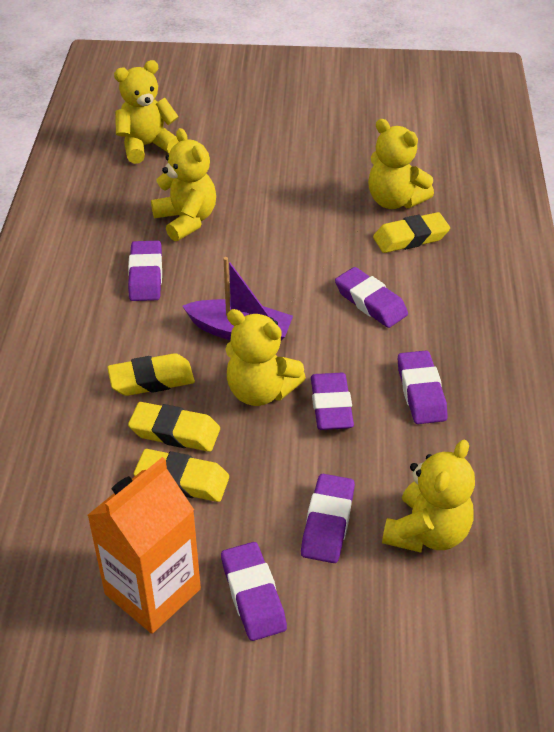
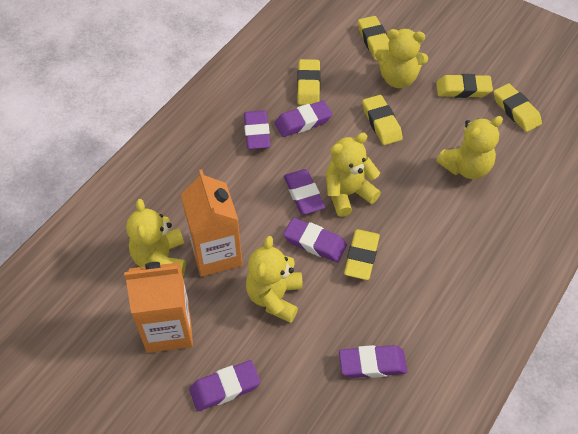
orange carton: [87,457,201,634] = 1 -> [124,262,193,353] [181,169,243,277] = 2
purple boat: [182,257,293,340] = 1 -> none = 0
yellow eraser: [107,353,195,396] [128,402,220,452] [134,449,229,502] [373,212,450,253] = 4 -> [297,59,321,105] [344,229,380,280] [358,16,389,60] [362,95,403,145] [436,74,493,98] [494,83,542,132] = 6

